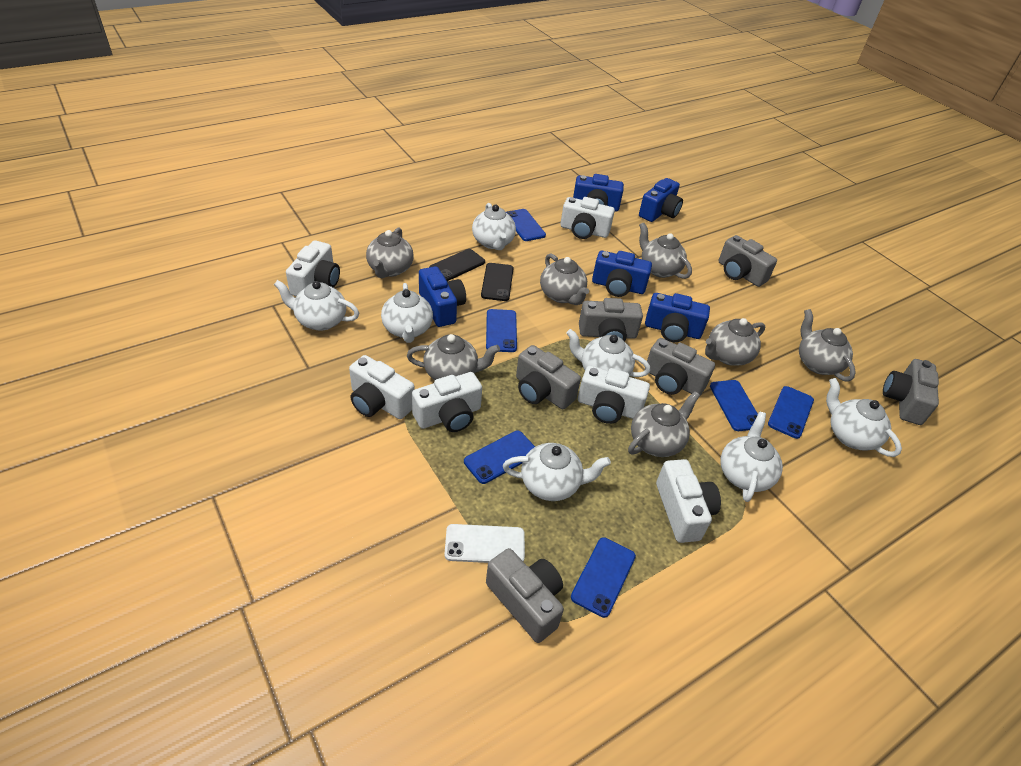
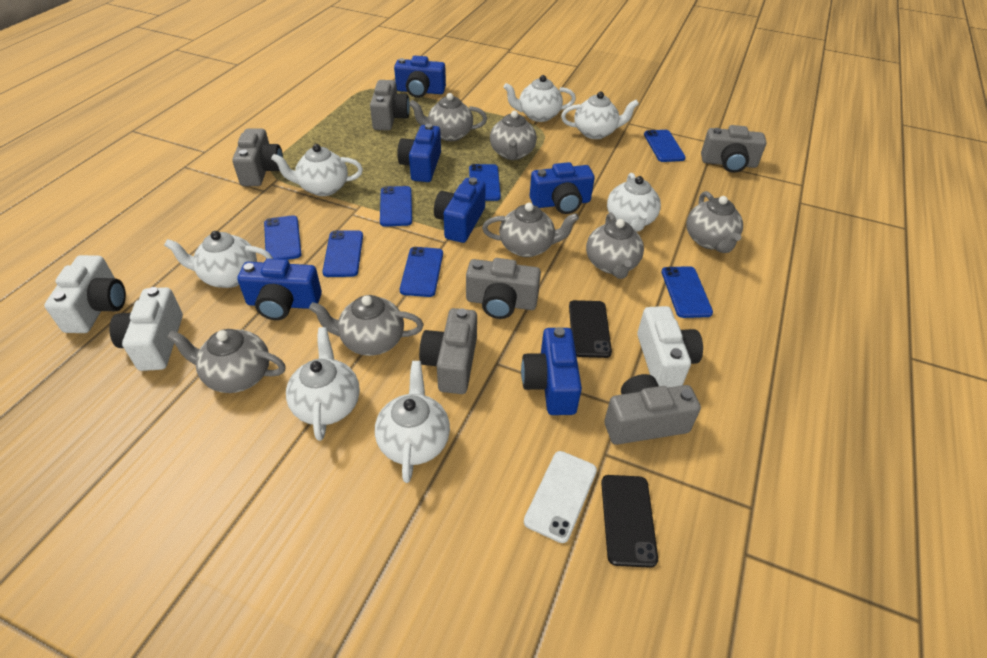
blue camera: [419,266,466,327] [573,174,624,212] [592,251,652,297] [639,178,683,222] [645,293,710,342] = 5 -> [237,259,322,320] [394,56,446,98] [397,124,441,182] [434,177,486,243] [521,327,582,415] [530,162,595,214] = 6
blue phone: [464,431,535,484] [486,309,517,352] [506,209,546,241] [571,537,636,618] [710,380,758,431] [768,386,814,439] = 6 -> [264,215,302,260] [322,230,363,277] [380,186,412,227] [400,247,443,297] [469,164,501,201] [644,130,686,162] [661,266,713,318] = 7
white camera: [286,240,340,296] [349,355,415,419] [412,372,482,432] [560,197,615,239] [578,365,650,424] [656,459,721,543] = 6 -> [44,255,126,333] [109,287,183,371] [637,306,703,387] = 3

